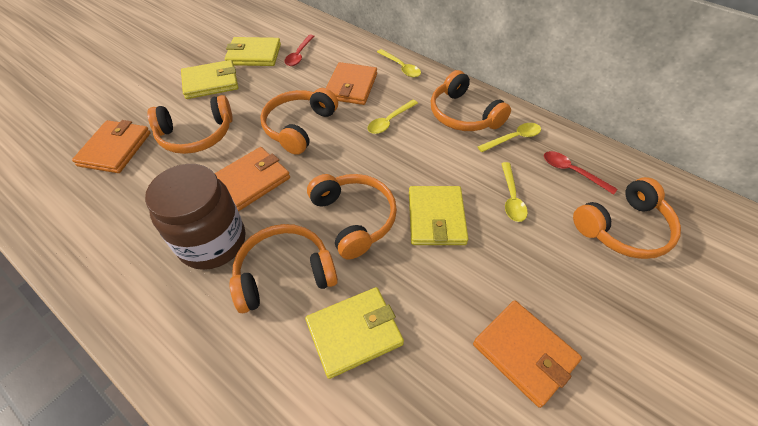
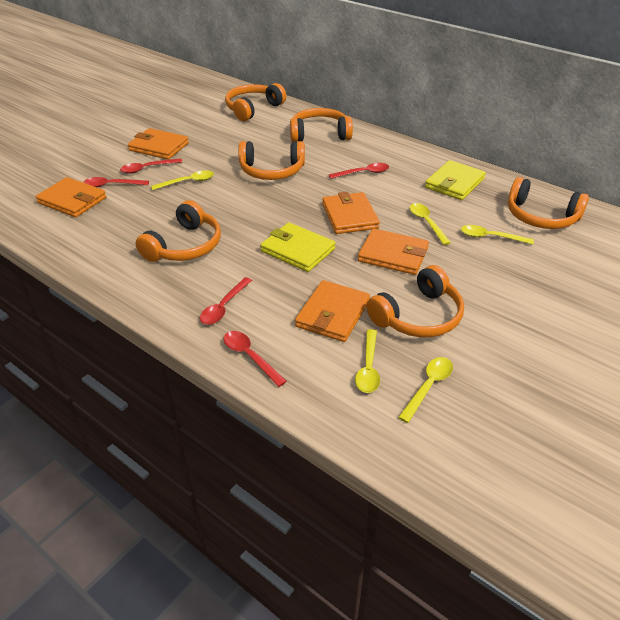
brown jar: [145,164,245,270] = 1 -> none = 0
orange wallet: [72,120,151,173] [215,147,290,211] [326,62,377,105] [473,300,582,408] = 4 -> [35,177,107,217] [128,128,189,160] [295,280,370,342] [322,192,380,234] [358,229,429,275] = 5
red spoon: [284,35,315,66] [544,151,617,195] = 2 -> [83,177,149,187] [120,158,182,174] [200,277,252,325] [224,331,287,387] [329,163,389,179] = 5
yellow spoon: [367,100,418,134] [377,49,421,77] [477,123,541,152] [501,162,528,222] = 4 -> [151,170,214,190] [355,329,380,393] [398,357,453,423] [410,203,451,245] [461,225,534,244] = 5
yellow wallet: [181,60,238,99] [225,37,281,66] [305,287,404,379] [409,186,468,245] = 4 -> [260,222,335,272] [425,160,486,200] = 2

